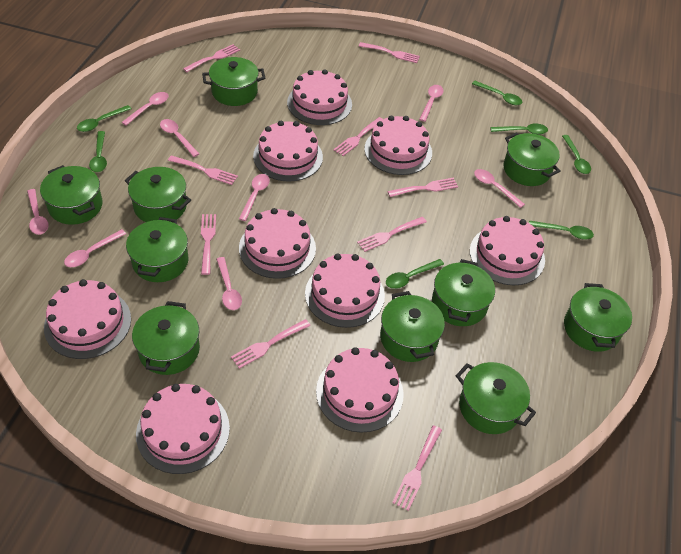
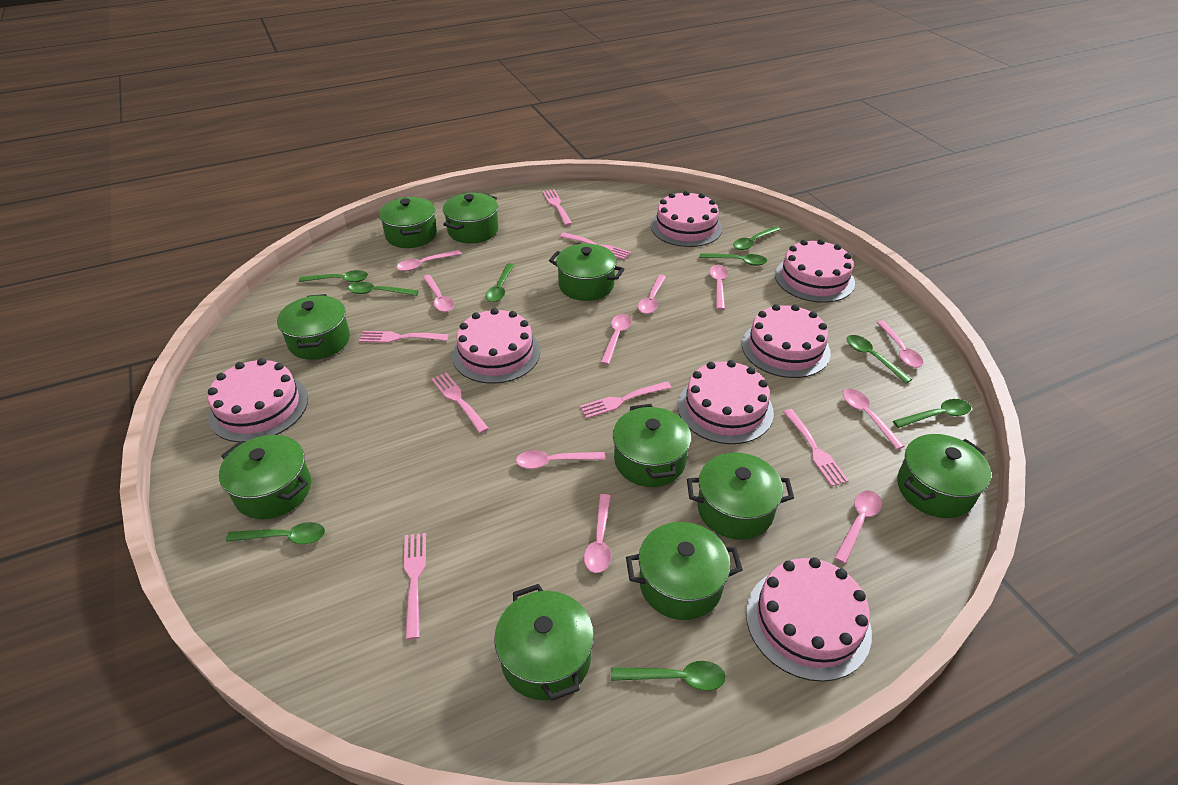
green spoon: [77,105,132,132] [89,131,107,172] [386,259,444,289] [472,81,522,105] [490,124,548,135] [529,221,594,240] [562,135,591,174] = 7 -> [226,522,325,544] [299,270,368,282] [348,282,418,296] [485,263,515,302] [611,661,726,691] [700,253,767,266] [733,226,780,250] [847,335,912,383] [893,399,971,428] = 9
pink cake: [44,279,131,359] [136,384,230,474] [239,208,316,279] [253,121,323,182] [287,69,352,125] [305,253,385,328] [316,347,404,433] [364,116,432,175] [470,216,545,285] = 9 -> [208,358,308,442] [452,308,540,384] [651,190,722,247] [678,360,774,444] [742,304,831,378] [746,557,872,682] [775,239,855,303] = 7
pink fork: [168,155,238,185] [183,44,240,72] [201,214,216,275] [231,319,310,369] [334,117,383,156] [357,217,427,252] [359,42,420,63] [387,178,458,197] [392,425,442,511] = 9 -> [359,331,449,343] [403,533,426,640] [431,372,489,433] [542,189,572,226] [560,232,631,260] [579,381,672,419] [783,409,849,487] = 7
pink spoon: [27,189,49,235] [64,229,126,267] [122,92,169,125] [160,119,199,157] [216,257,242,310] [239,174,270,221] [419,85,444,122] [474,169,525,208] = 8 -> [397,250,462,271] [423,275,454,312] [516,450,606,469] [584,494,611,573] [600,314,632,365] [638,275,666,314] [709,265,728,310] [834,491,882,564] [843,389,905,450] [876,321,923,368] = 10

